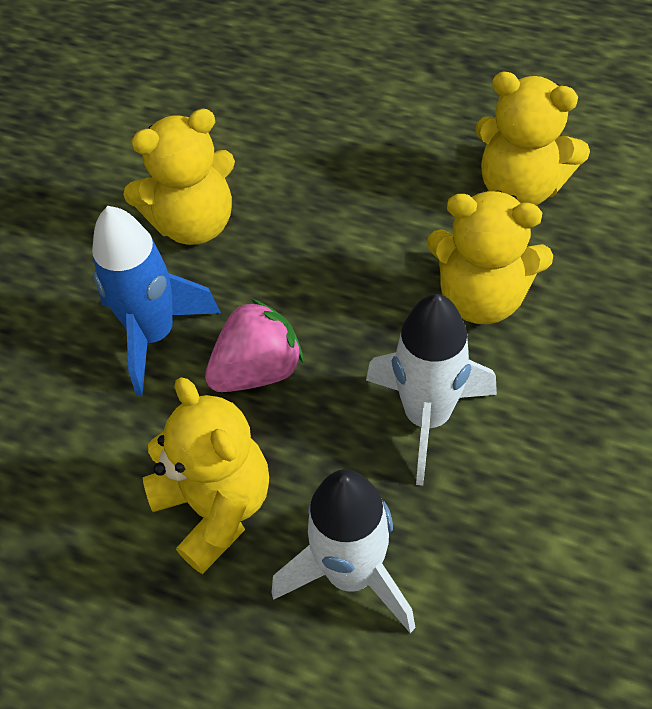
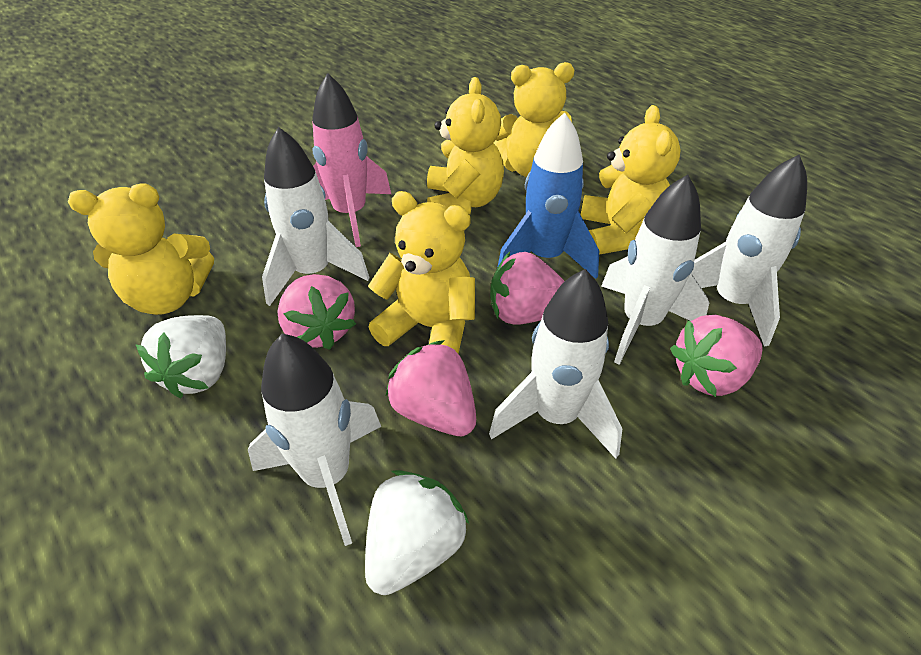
pink rocket: none = 0 -> [312,73,391,247] = 1
pink strawberry: [205,299,304,392] = 1 -> [277,274,356,350] [386,340,476,436] [490,252,565,325] [670,315,763,397] = 4
white rocket: [272,469,416,633] [366,294,497,486] = 2 -> [248,333,381,546] [262,127,369,306] [489,269,622,459] [601,175,709,365] [691,155,807,347] = 5
white strawberry: none = 0 -> [135,315,226,398] [365,470,469,595] = 2
yellow teddy bear: [123,109,235,245] [143,377,269,574] [427,191,553,324] [475,72,590,205] = 4 -> [68,184,214,315] [368,191,475,354] [427,77,504,215] [494,62,574,177] [581,105,681,255] = 5

